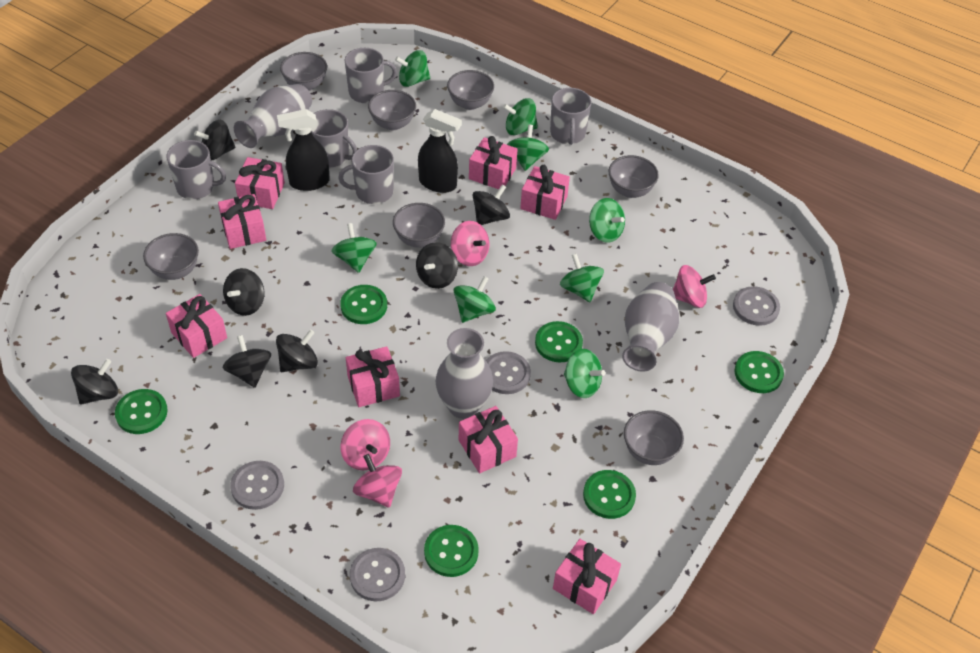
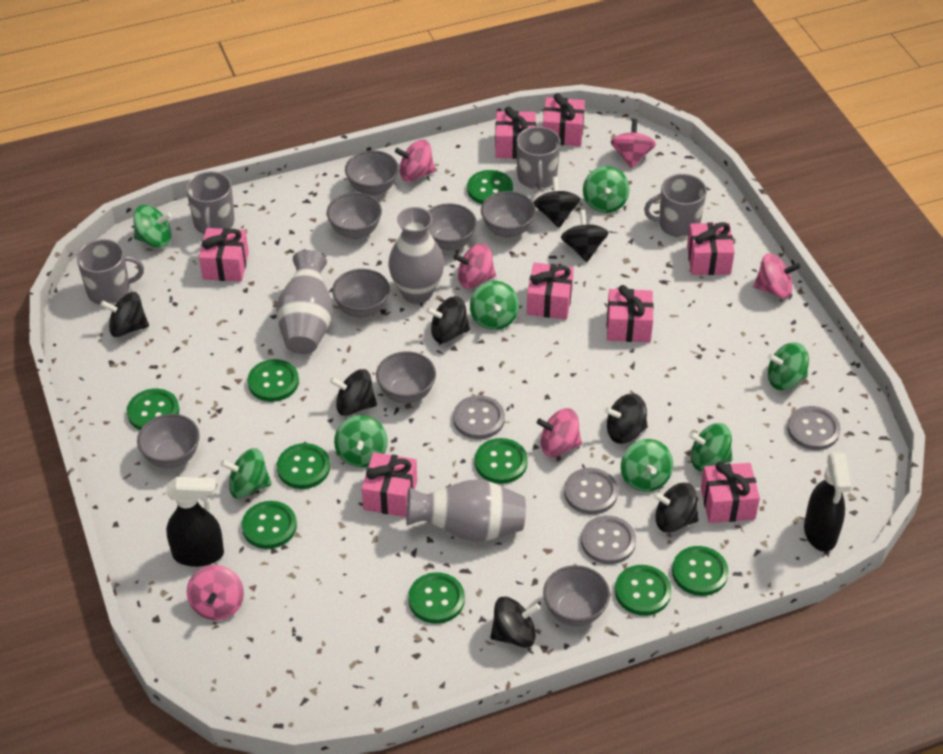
black spinning top: [71,359,118,405] [194,120,235,160] [223,268,264,316] [223,335,271,388] [276,329,318,372] [416,242,458,289] [473,184,510,225] = 7 -> [100,292,149,337] [330,369,377,416] [426,296,470,343] [490,597,540,648] [534,177,580,228] [561,210,609,262] [605,393,648,444] [653,483,698,533] = 8
green button: [115,389,168,434] [340,285,387,324] [424,525,479,577] [535,321,583,363] [583,470,636,519] [734,351,784,393] = 6 -> [127,389,180,430] [242,501,297,549] [248,359,299,402] [277,443,330,489] [408,572,465,624] [467,170,513,204] [475,438,528,484] [615,565,671,616] [672,546,729,596] = 9
grey bowl: [143,233,199,280] [280,52,327,91] [368,90,416,130] [393,203,445,248] [447,70,494,110] [608,155,659,198] [624,410,684,465] = 7 -> [137,414,200,468] [327,192,382,239] [332,269,390,318] [345,150,399,196] [376,351,436,404] [428,203,477,251] [481,191,536,238] [543,565,610,626] = 8
grey mug: [167,140,226,200] [311,109,357,167] [338,145,394,204] [345,48,397,103] [550,88,591,145] = 5 -> [77,239,144,305] [186,171,235,234] [516,126,561,190] [644,174,707,238] = 4
pink spinning top: [340,419,390,470] [353,454,402,508] [451,221,489,266] [673,265,716,308] = 4 -> [187,565,244,620] [395,139,436,182] [454,243,496,289] [537,408,582,457] [610,119,656,169] [753,253,801,298] = 6

